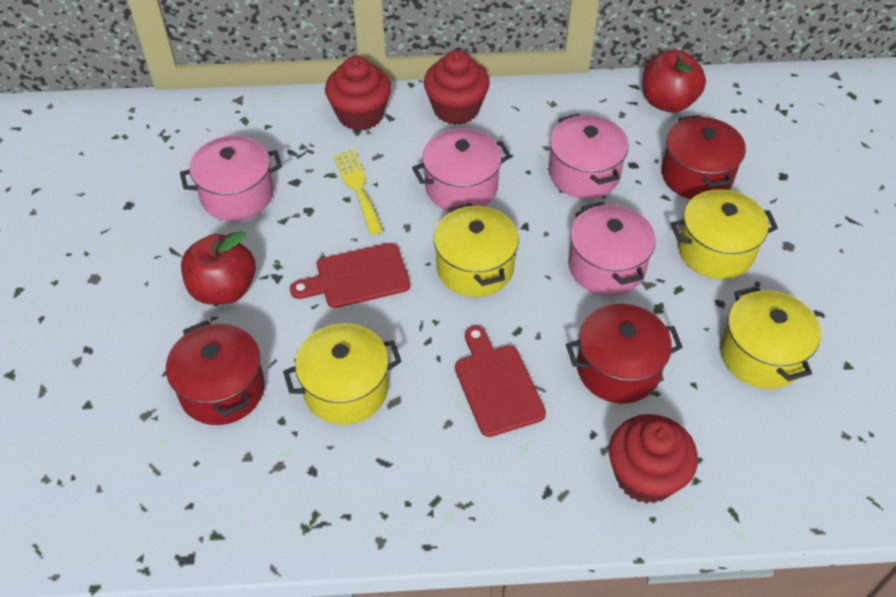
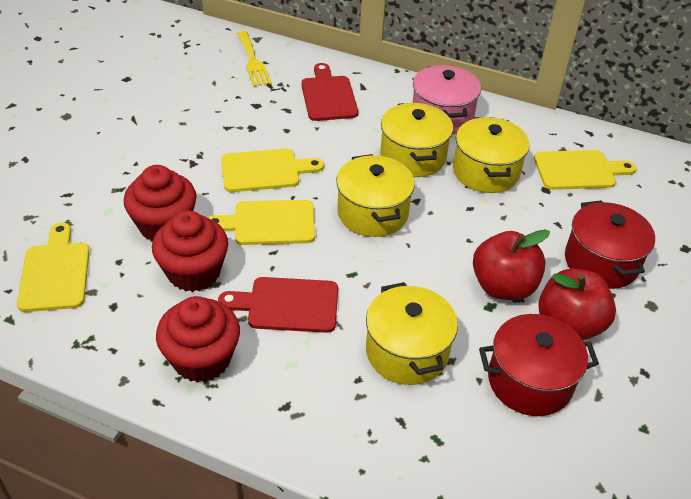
pink pot: [180,136,282,221] [412,128,511,211] [549,114,629,199] [568,202,656,296] = 4 -> [412,65,481,134] = 1
red pot: [166,320,265,425] [566,304,683,404] [661,115,746,199] = 3 -> [479,314,599,416] [565,200,655,289] = 2
yellow cutting board: none = 0 -> [17,222,89,312] [208,200,315,245] [221,149,324,192] [534,150,637,190] = 4

